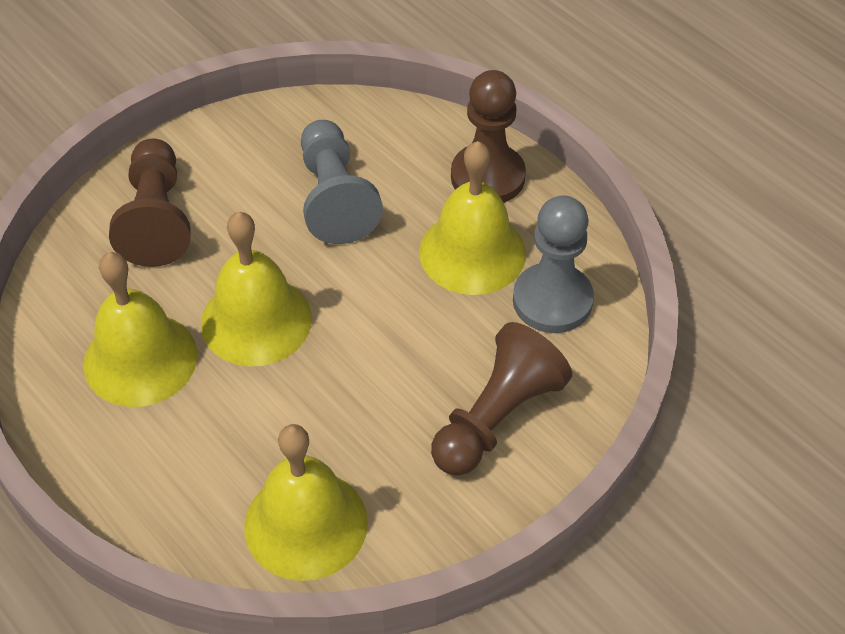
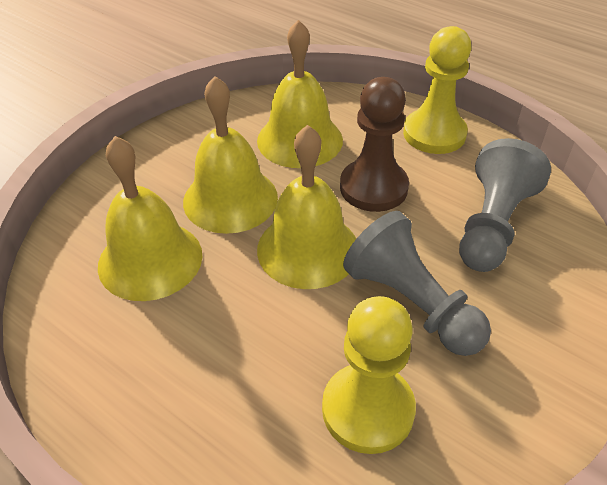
brown pawn: [109,138,191,267] [431,322,572,475] [451,70,526,203] = 3 -> [340,77,409,212] = 1
yellow pawn: none = 0 -> [322,296,416,454] [403,26,471,154] = 2

